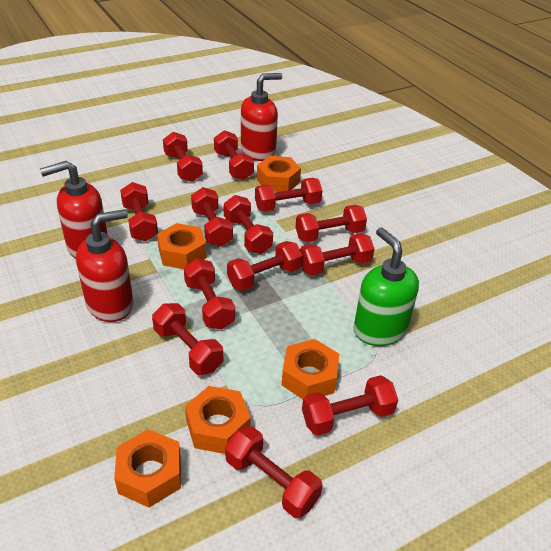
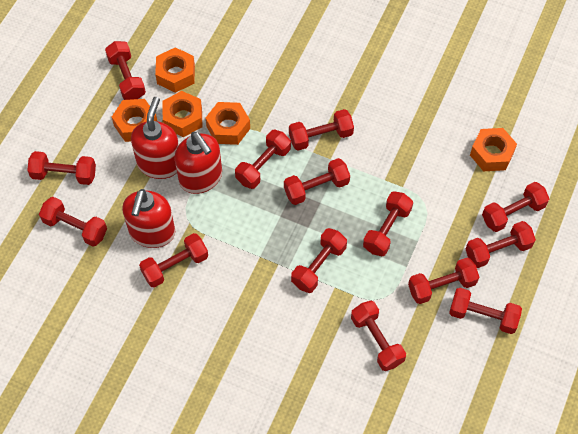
green soap dispenser: [354,227,419,346] = 1 -> none = 0
red dumbbell: [120,182,158,241] [152,303,223,375] [163,132,203,182] [184,258,235,329] [191,187,233,247] [214,130,254,180] [224,195,273,254] [225,426,322,518] [227,241,303,291] [255,178,323,212] [296,205,367,242] [300,233,375,275] [302,375,398,436] = 13 -> [27,151,96,185] [39,197,107,247] [105,41,146,100] [139,233,208,288] [235,130,291,189] [284,158,350,205] [289,109,354,150] [291,228,347,293] [351,301,406,371] [363,191,413,256] [408,257,479,304] [449,288,522,334] [466,221,536,268] [482,182,549,232] = 14

